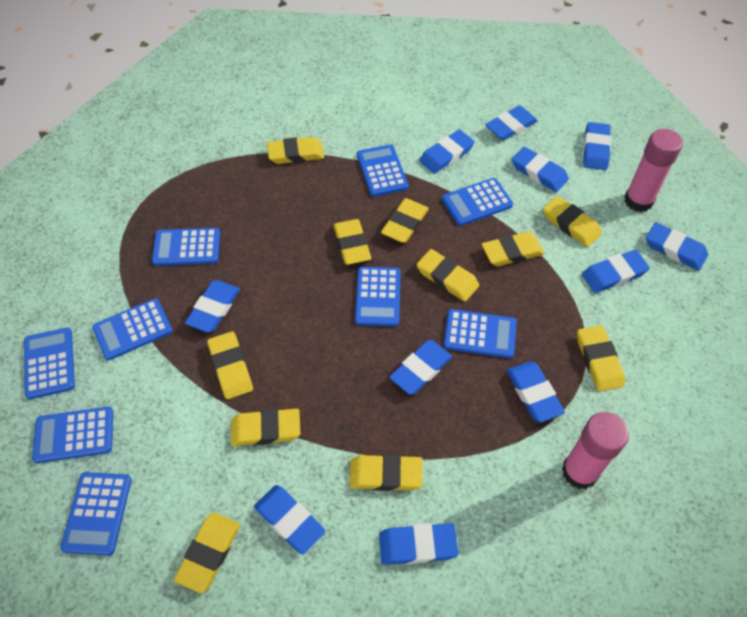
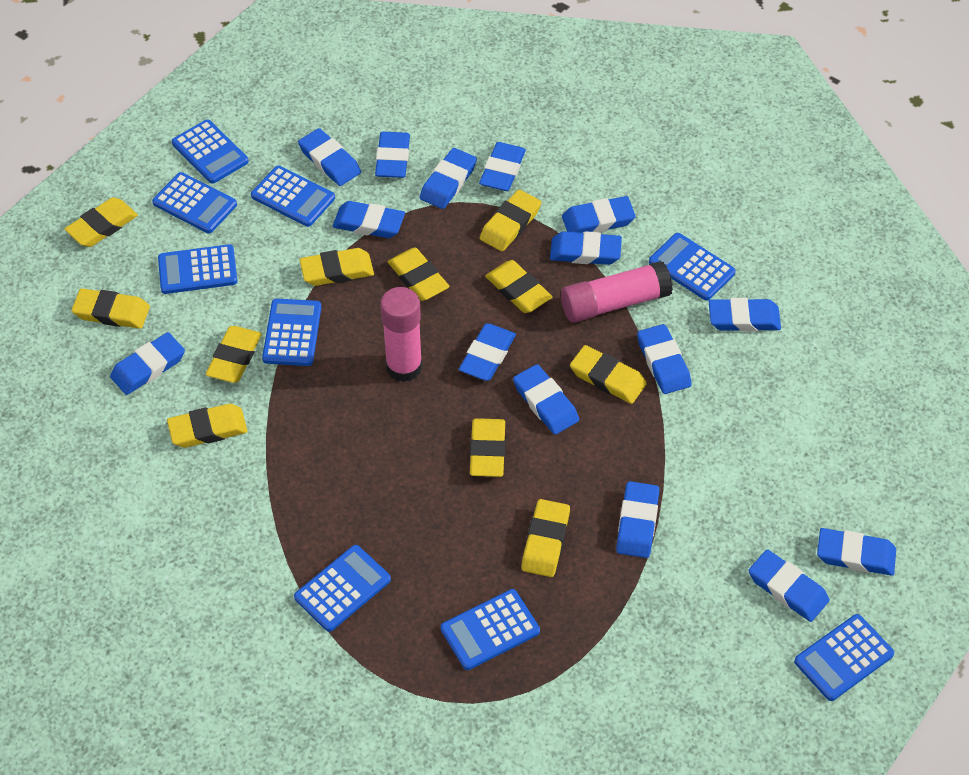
blue eraser: [185,280,240,332] [254,485,325,554] [379,523,459,565] [389,340,452,395] [419,130,475,174] [485,105,538,140] [507,361,565,422] [512,147,569,192] [582,250,650,293] [583,122,611,170] [646,222,708,271] = 11 -> [110,332,185,395] [298,128,361,186] [333,201,405,238] [375,132,410,178] [420,148,477,209] [459,324,516,381] [479,142,526,191] [513,364,579,435] [550,231,622,265] [562,196,636,233] [616,481,660,558] [637,324,692,394] [709,298,781,332] [748,549,829,622] [817,528,896,576] = 15

